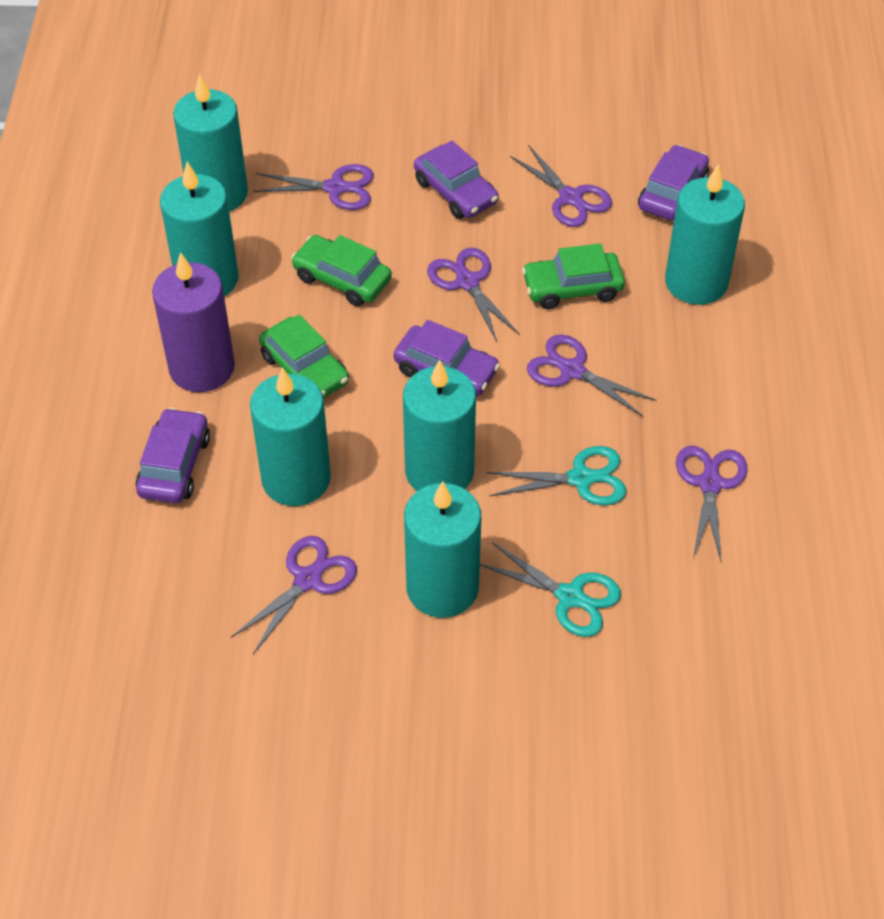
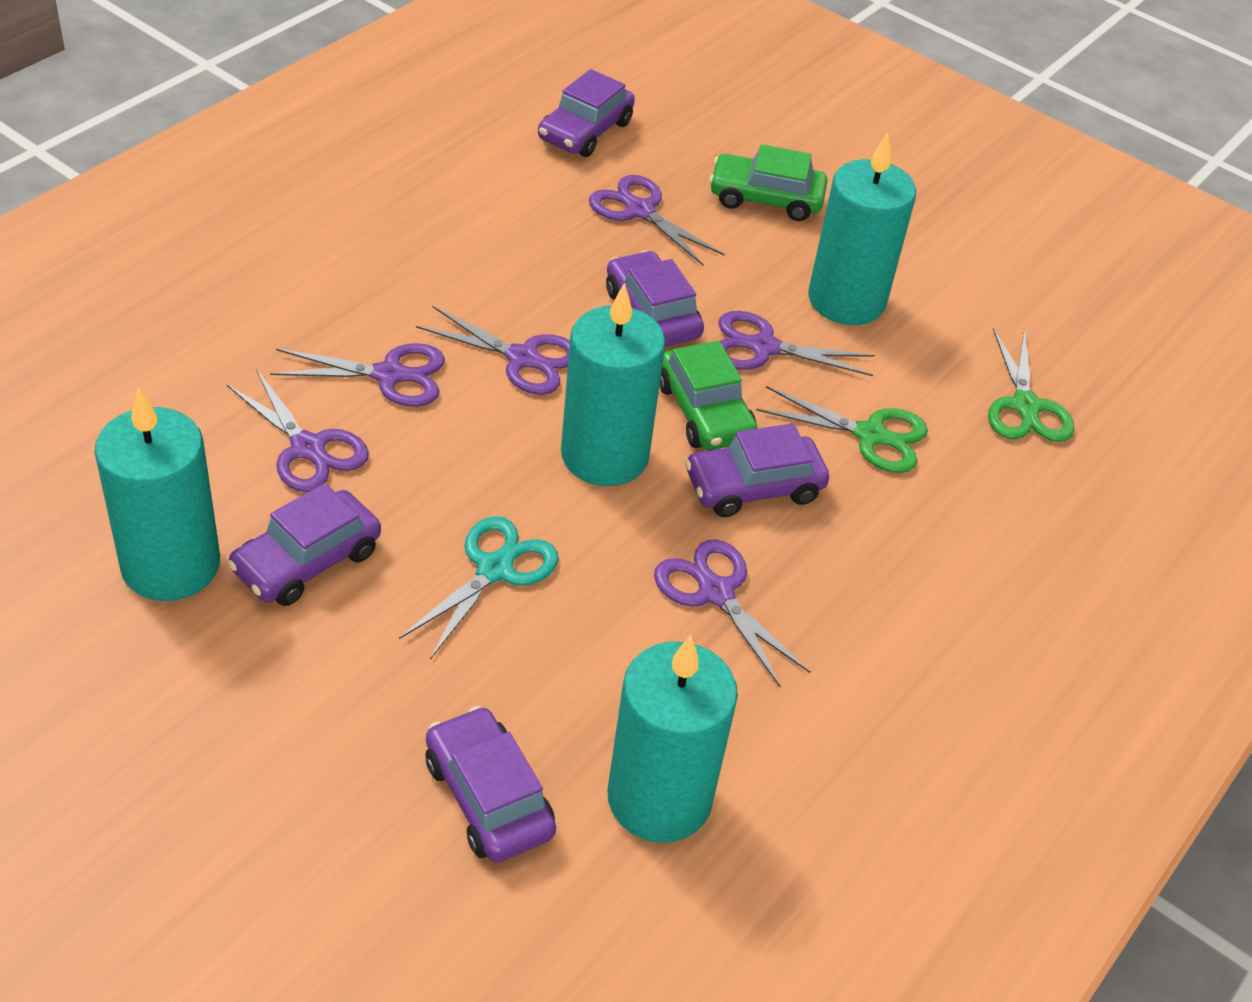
green car: [259,314,349,398] [291,235,392,306] [522,243,625,309] = 3 -> [659,341,758,450] [709,144,827,221] = 2
green scissors: none = 0 -> [756,386,928,473] [988,328,1075,442] = 2
purple candle: [152,252,235,392] = 1 -> none = 0
purple car: [136,408,210,503] [393,320,500,396] [414,141,498,219] [638,145,709,221] = 4 -> [227,483,381,606] [426,706,556,863] [538,69,635,157] [606,251,704,347] [685,423,829,517] = 5
turquoise candle: [160,162,239,297] [173,74,248,212] [250,367,331,506] [403,359,476,491] [404,481,481,618] [665,164,745,305] = 6 -> [95,388,220,601] [561,283,665,486] [607,635,738,843] [808,133,916,325] = 4
turquoise scissors: [480,542,621,637] [487,446,627,505] = 2 -> [399,516,559,659] = 1

